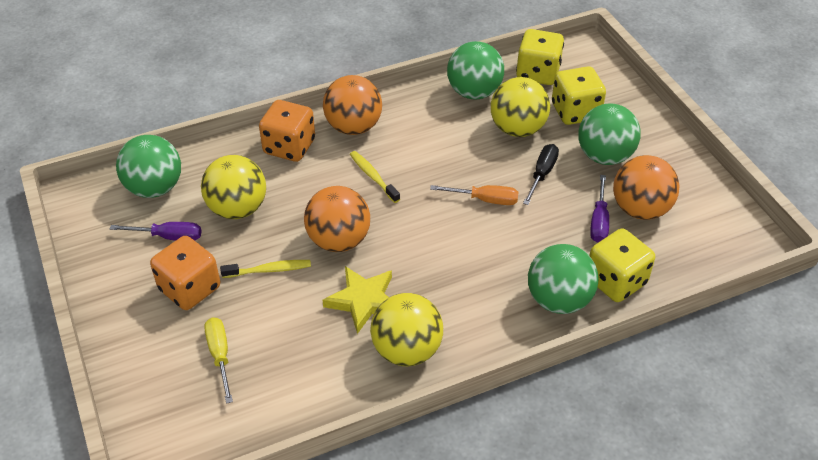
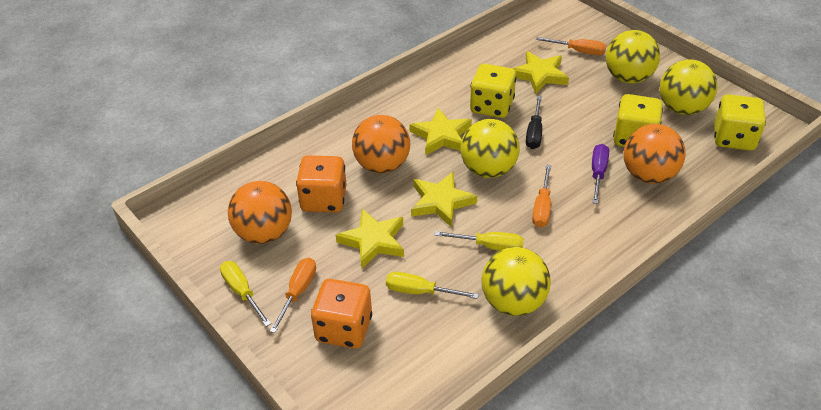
green ball: [116,135,181,198] [447,41,504,100] [528,244,598,314] [578,103,641,165] = 4 -> none = 0
orange screwdriver: [430,185,518,205] = 1 -> [270,258,316,333] [532,165,551,228] [536,37,606,55] = 3
purple screwdriver: [110,222,201,241] [590,175,609,243] = 2 -> [592,144,609,204] = 1
yellow ball: [201,155,266,219] [370,293,443,366] [491,77,550,137] = 3 -> [460,119,520,178] [482,247,551,316] [606,30,660,83] [660,59,717,115] = 4
yellow screwdriver: [204,317,233,404] = 1 -> [220,261,271,327] [386,272,479,299] [435,231,524,251] = 3
yellow star: [323,266,392,334] = 1 -> [336,209,404,269] [409,108,472,155] [411,172,477,227] [512,51,569,94] = 4
yellow toothbrush: [220,260,311,278] [350,151,400,203] = 2 -> none = 0

